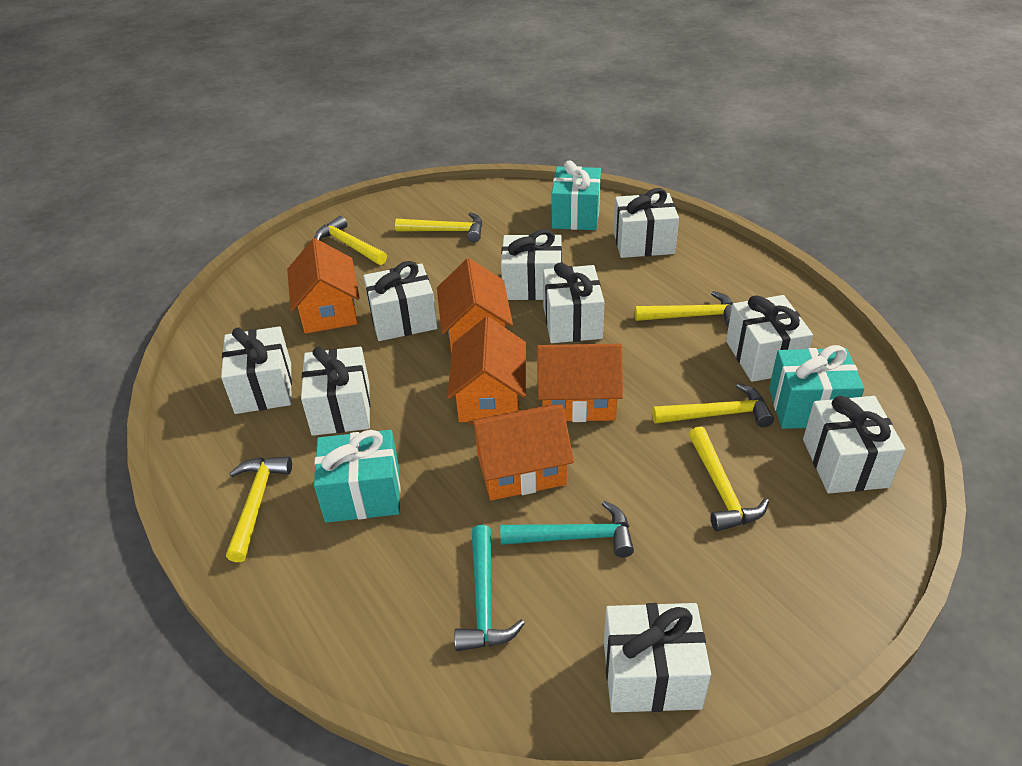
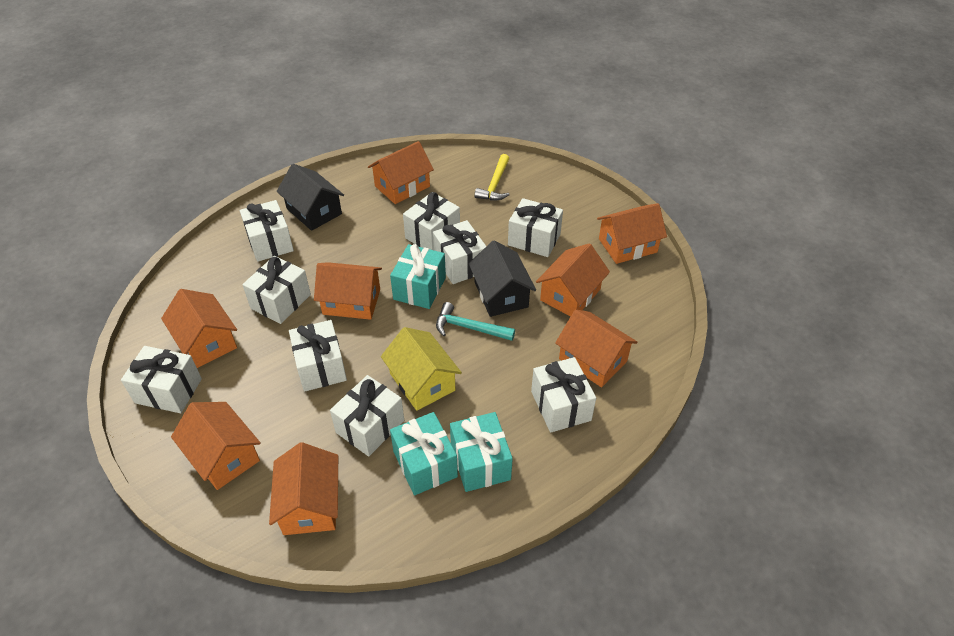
black house: none = 0 -> [276,164,344,231] [469,241,536,317] = 2
orange house: [287,238,360,334] [437,258,513,355] [447,317,526,422] [469,405,574,500] [537,344,623,422] = 5 -> [161,289,237,368] [171,402,261,490] [269,442,338,535] [314,262,382,320] [368,141,434,204] [536,243,610,317] [555,310,637,387] [597,203,667,264] = 8
turquoise hammer: [454,525,525,651] [500,501,634,557] = 2 -> [436,302,515,341] = 1
yellow hammer: [226,456,292,562] [314,216,387,265] [395,212,483,242] [635,291,733,326] [652,383,774,427] [689,426,769,532] = 6 -> [475,154,510,200] = 1
yellow house: none = 0 -> [381,327,462,411] = 1

